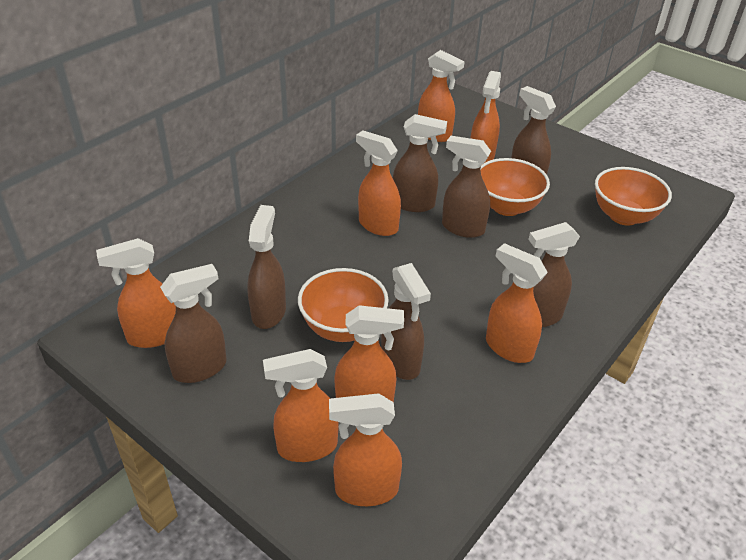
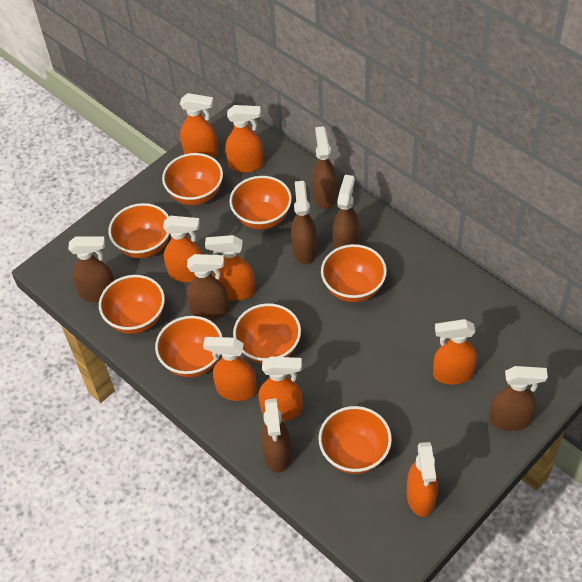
orange bowl: [298,268,389,342] [481,158,550,216] [595,167,672,226] = 3 -> [99,275,165,334] [108,203,170,258] [155,316,222,377] [162,153,223,205] [229,176,292,230] [233,303,301,364] [319,406,392,474] [321,244,387,302] = 8

